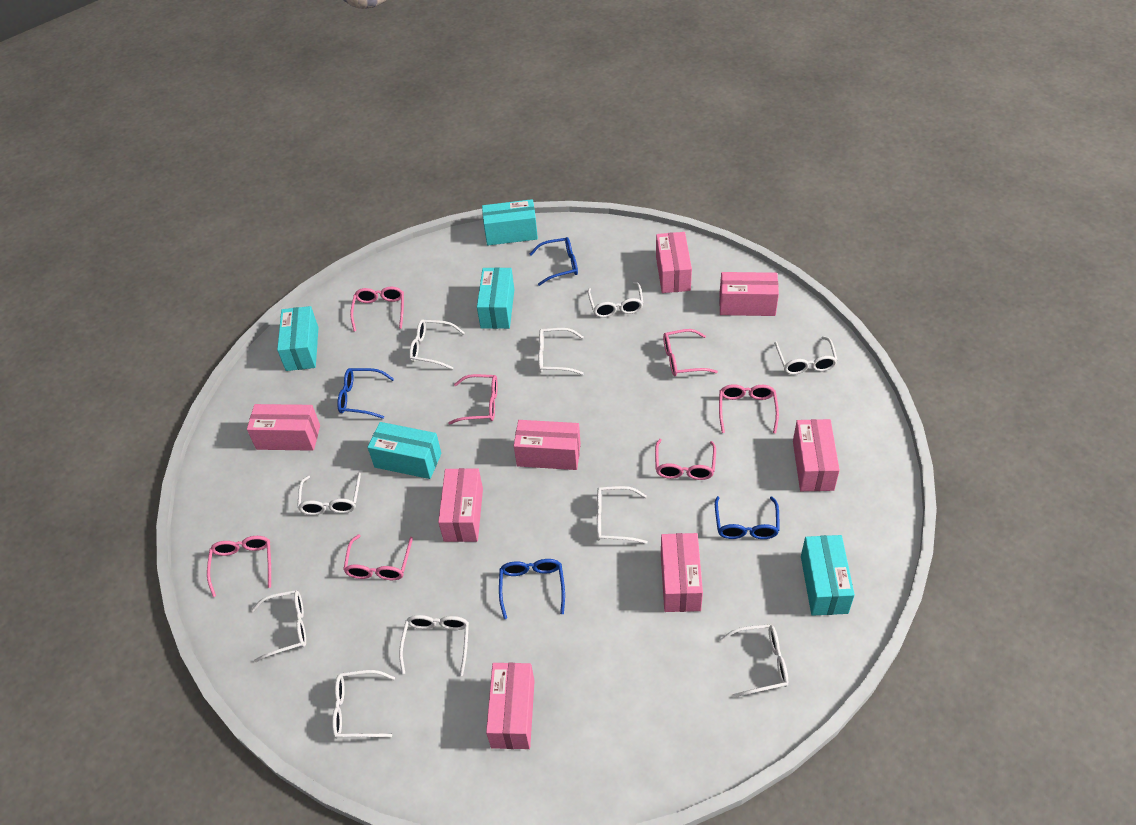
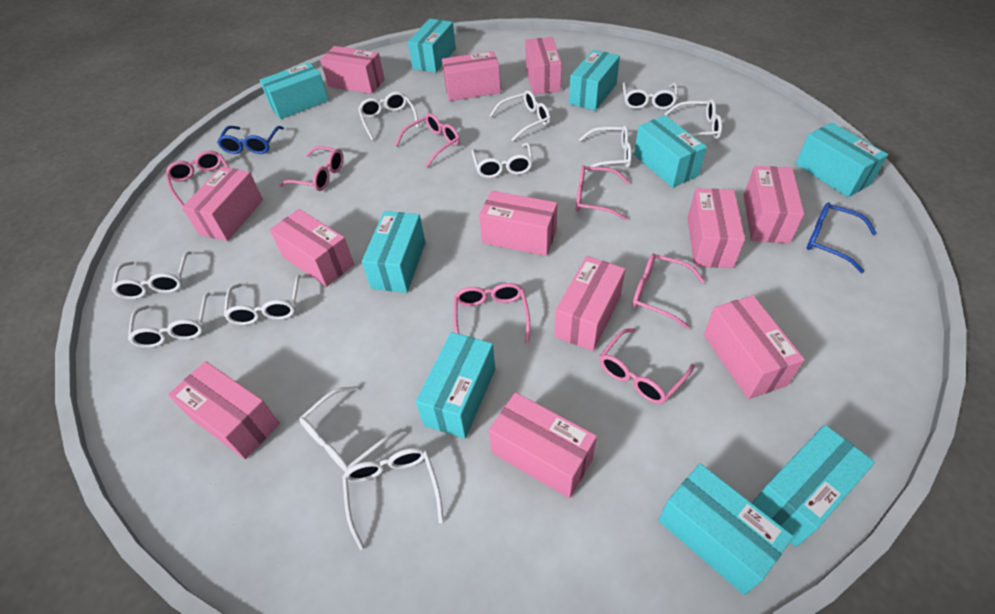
blue glasses: [337,368,394,419] [499,559,565,619] [530,237,578,286] [715,496,780,539] = 4 -> [217,126,284,154] [807,202,876,273] = 2
pink box: [247,404,320,451] [438,468,483,542] [486,663,535,749] [514,420,581,470] [656,232,692,293] [661,533,703,612] [719,272,779,316] [793,419,840,491] = 8 -> [168,361,280,459] [182,167,263,241] [270,209,354,287] [320,46,385,94] [442,51,501,101] [479,191,557,256] [489,392,597,499] [525,37,562,94] [554,256,625,351] [687,188,745,268] [704,295,805,399] [743,166,804,243] = 12
turquoise box: [277,306,319,371] [367,422,441,479] [477,268,514,329] [482,199,538,246] [801,535,855,616] = 5 -> [260,62,329,119] [362,211,425,293] [408,19,456,73] [416,332,495,439] [569,50,620,111] [634,115,707,188] [658,464,793,595] [752,425,875,547] [796,123,888,197] = 9
white glasses: [251,590,306,662] [297,472,361,515] [332,670,395,739] [399,615,469,676] [409,319,465,370] [538,328,584,375] [587,282,644,318] [597,486,648,544] [719,624,788,698] [774,336,838,375] = 10 -> [111,251,192,299] [128,292,210,348] [224,274,301,325] [299,386,403,472] [342,447,444,550] [358,92,419,141] [472,142,533,178] [490,90,550,141] [579,125,632,172] [623,82,678,110] [664,99,722,140] = 11

